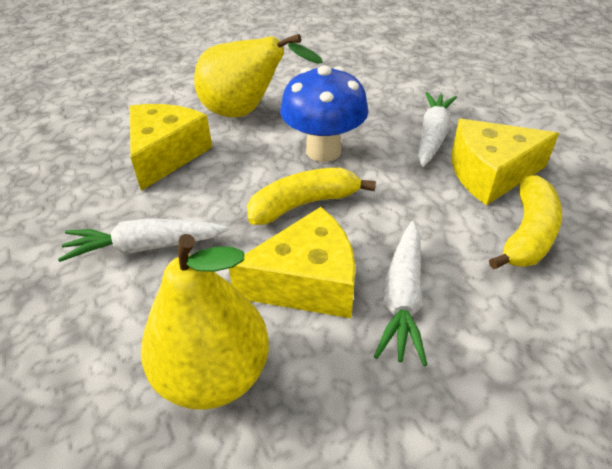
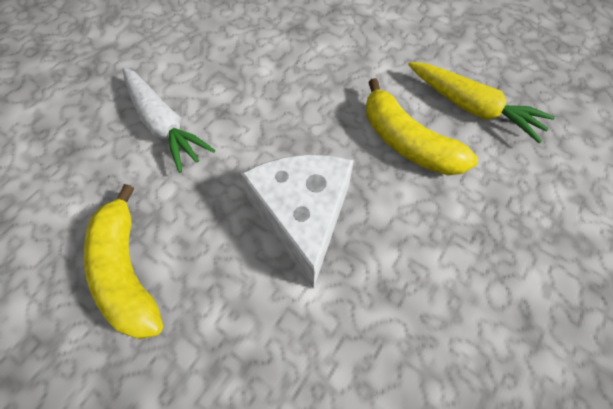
blue mushroom: [280,65,369,162] = 1 -> none = 0
white carrot: [58,218,229,262] [374,221,427,366] [418,92,457,167] = 3 -> [122,67,215,173] = 1
white cheese: none = 0 -> [241,154,354,289] = 1
yellow carrot: none = 0 -> [408,62,555,143] = 1
yellow cheese: [130,104,212,191] [229,207,356,318] [452,119,559,205] = 3 -> none = 0
yellow pear: [141,234,269,410] [194,34,323,117] = 2 -> none = 0

